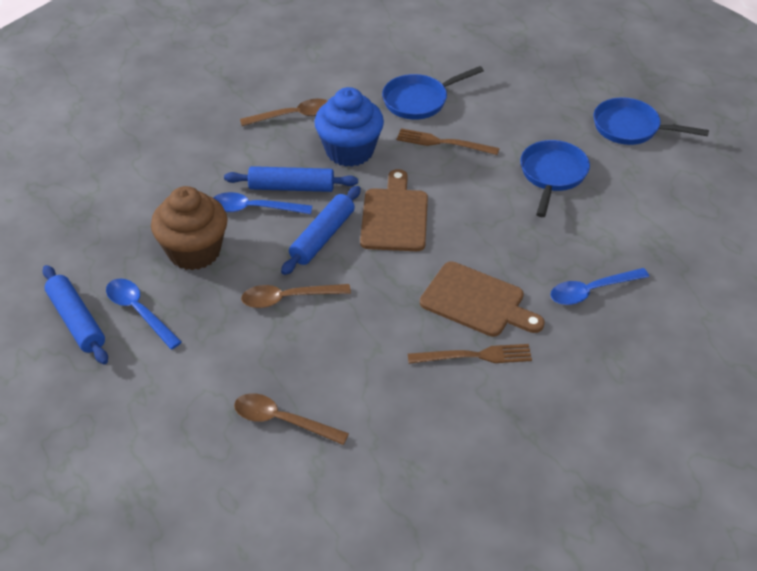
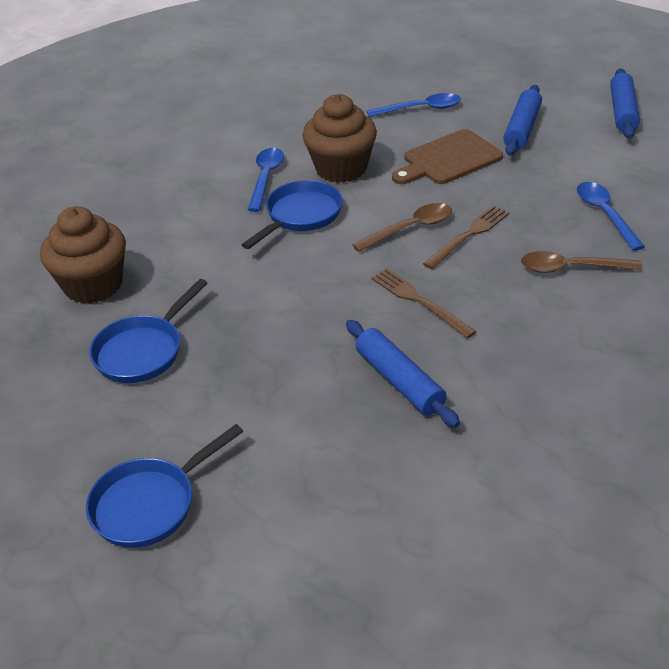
blue cupcake: [314,87,384,167] = 1 -> none = 0
brown cupcake: [151,186,228,270] = 1 -> [40,206,126,304] [302,94,377,183] = 2
brown cutting board: [360,169,428,251] [420,261,545,337] = 2 -> [392,129,503,184] = 1
brown spoon: [234,393,349,445] [240,99,327,126] [241,284,351,308] = 3 -> [352,203,452,252] [521,251,643,273] = 2

